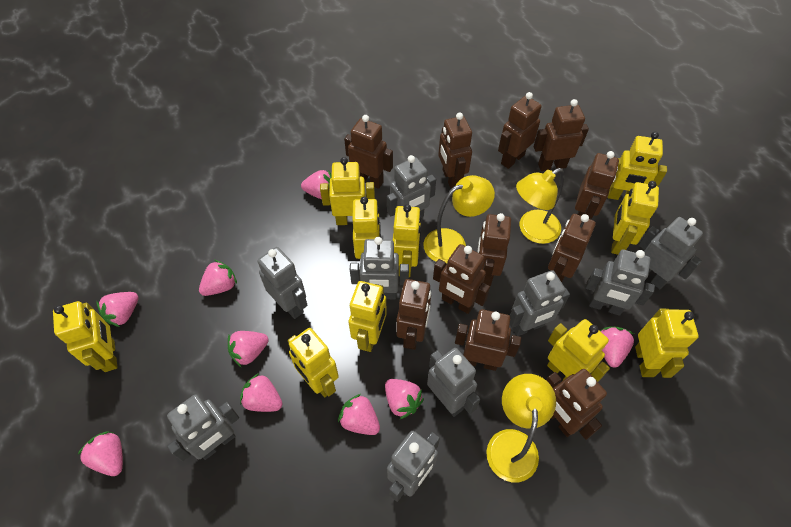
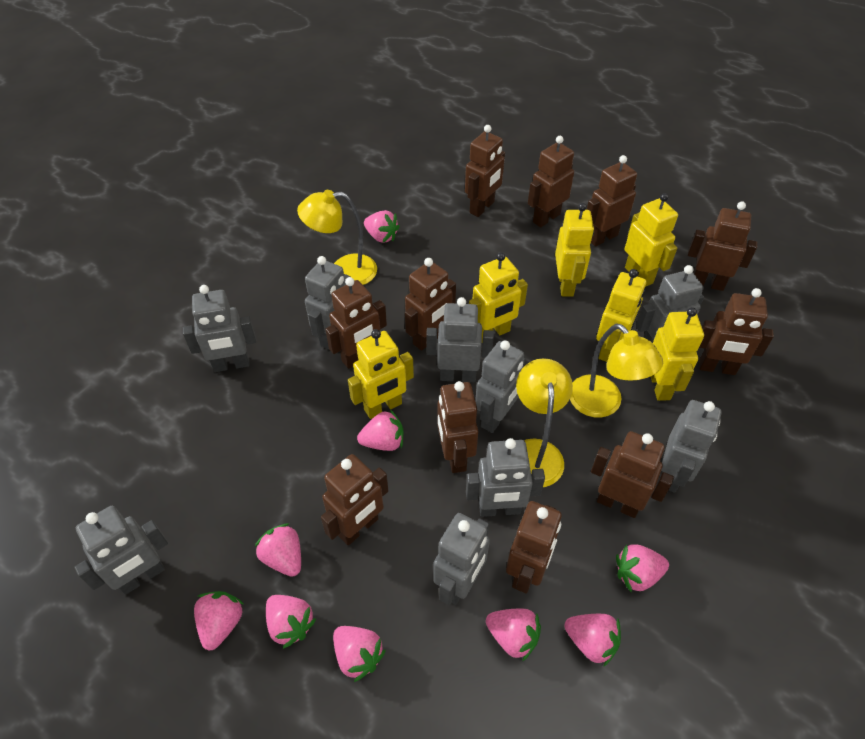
yellow robot: [53,301,118,372] [288,328,339,397] [320,157,375,225] [349,281,387,352] [353,197,381,259] [393,204,421,277] [547,319,610,382] [608,132,667,200] [611,181,659,255] [635,308,698,378] = 10 -> [348,329,414,419] [469,252,528,341] [555,203,594,297] [596,269,646,362] [625,193,678,287] [651,307,704,401] = 6

